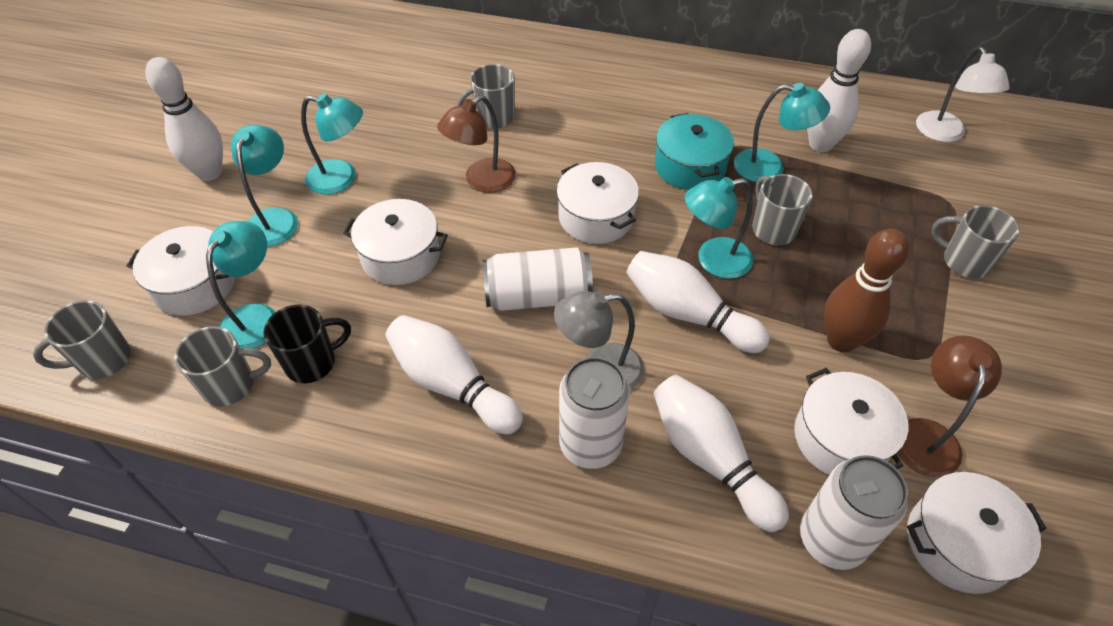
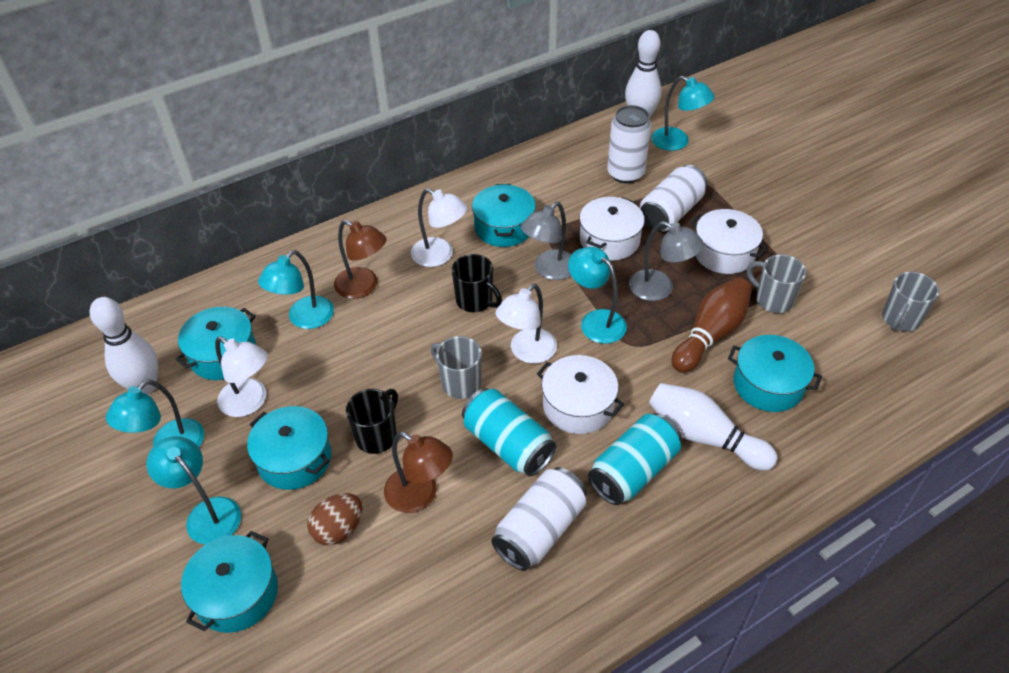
black mug: [263,304,351,383] = 1 -> [346,389,398,454] [452,254,502,312] = 2
brown egg: none = 0 -> [307,493,362,546] = 1
grey lamp: [554,291,644,390] = 1 -> [521,202,571,280] [629,221,704,301] = 2
grey mug: [33,300,131,379] [175,326,271,406] [457,64,515,128] [752,174,813,245] [931,205,1020,278] = 5 -> [431,336,482,399] [747,254,806,313] [882,272,939,332] = 3
turquoise can: none = 0 -> [462,388,556,477] [588,413,682,505] = 2
turquoise pot: [655,113,734,190] = 1 -> [176,307,256,380] [181,531,278,633] [247,406,331,490] [472,184,536,247] [728,335,822,412] = 5
white bowling pin: [145,57,223,181] [386,315,523,435] [626,251,770,353] [653,375,789,532] [807,29,871,152] = 5 -> [90,297,158,395] [625,30,661,119] [649,383,778,471] = 3
white lamp: [916,47,1010,142] = 1 -> [215,337,268,417] [411,189,467,267] [495,283,557,364] = 3
white pot: [127,226,235,316] [343,199,448,285] [557,162,639,244] [794,368,908,475] [907,472,1046,594] = 5 -> [537,355,624,434] [579,197,645,260] [691,209,768,274] = 3

